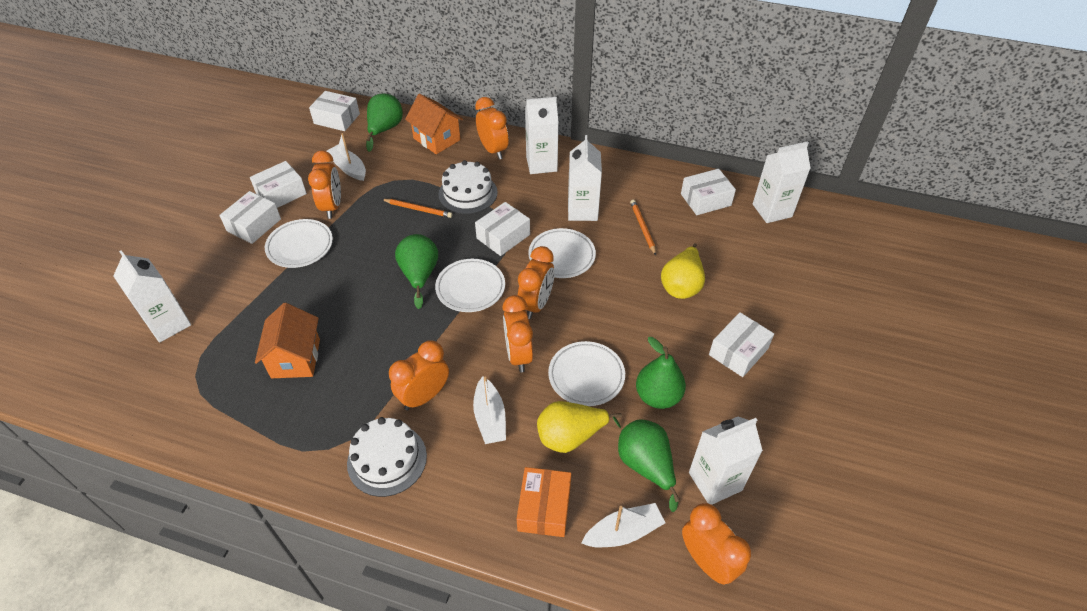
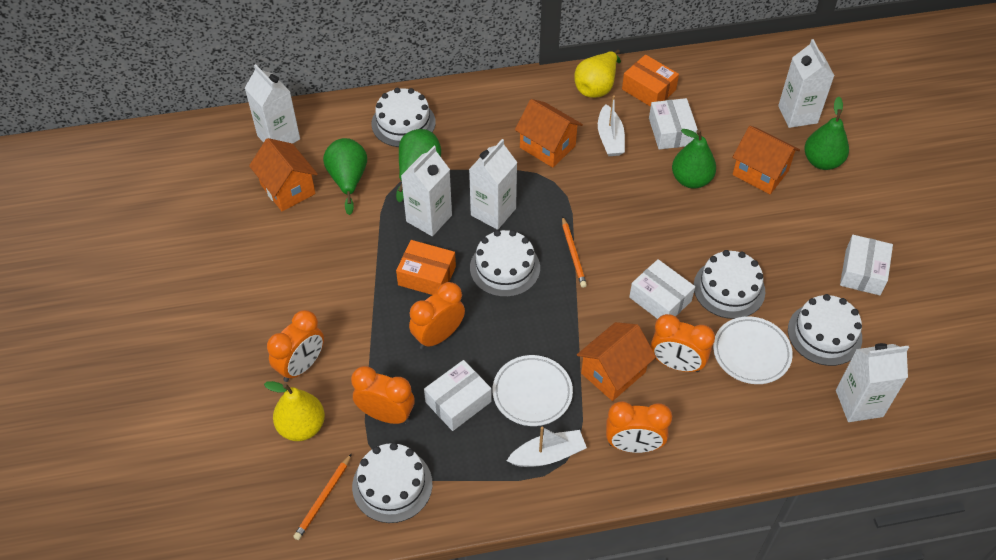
orange box: [517,467,571,537] = 1 -> [396,240,456,295] [622,54,679,107] = 2
orange clock: [308,150,341,219] [389,340,449,410] [475,97,509,160] [502,295,533,372] [518,246,555,319] [682,503,751,585] = 6 -> [267,310,324,382] [351,366,415,424] [409,282,465,349] [606,401,672,453] [651,314,715,372] = 5
orange house: [255,303,320,378] [405,94,463,154] = 2 -> [249,138,318,211] [515,99,583,168] [577,322,656,401] [732,126,800,194] = 4
white boat: [327,133,366,181] [473,376,506,444] [581,503,665,547] = 3 -> [507,427,587,467] [598,95,625,156] = 2
white box: [219,191,281,244] [250,161,307,208] [309,91,360,131] [475,202,530,256] [681,169,736,215] [709,312,774,377] = 6 -> [424,360,492,431] [629,259,695,319] [649,98,698,150] [840,235,893,295] = 4
white cake: [347,417,427,497] [438,160,498,214] = 2 -> [352,443,432,523] [372,88,436,147] [470,230,540,297] [693,250,765,319] [788,294,862,366] = 5
white plate: [265,219,333,268] [435,259,505,312] [528,228,596,278] [548,341,625,406] = 4 -> [493,355,573,426] [713,316,793,384] = 2

